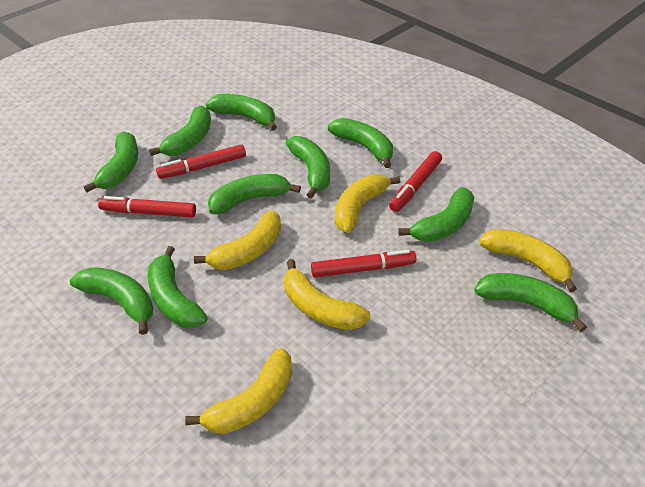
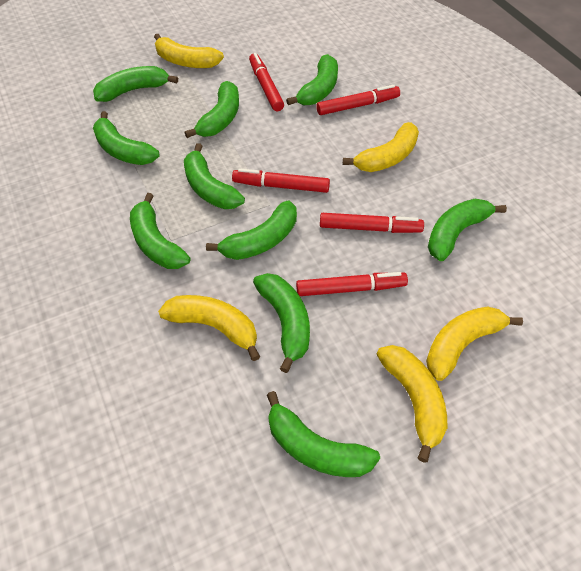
red marker: [98,196,196,217] [156,145,246,179] [311,250,416,277] [389,151,442,212] = 4 -> [232,168,330,193] [249,53,284,111] [296,272,408,296] [316,85,400,115] [320,213,424,233] = 5

